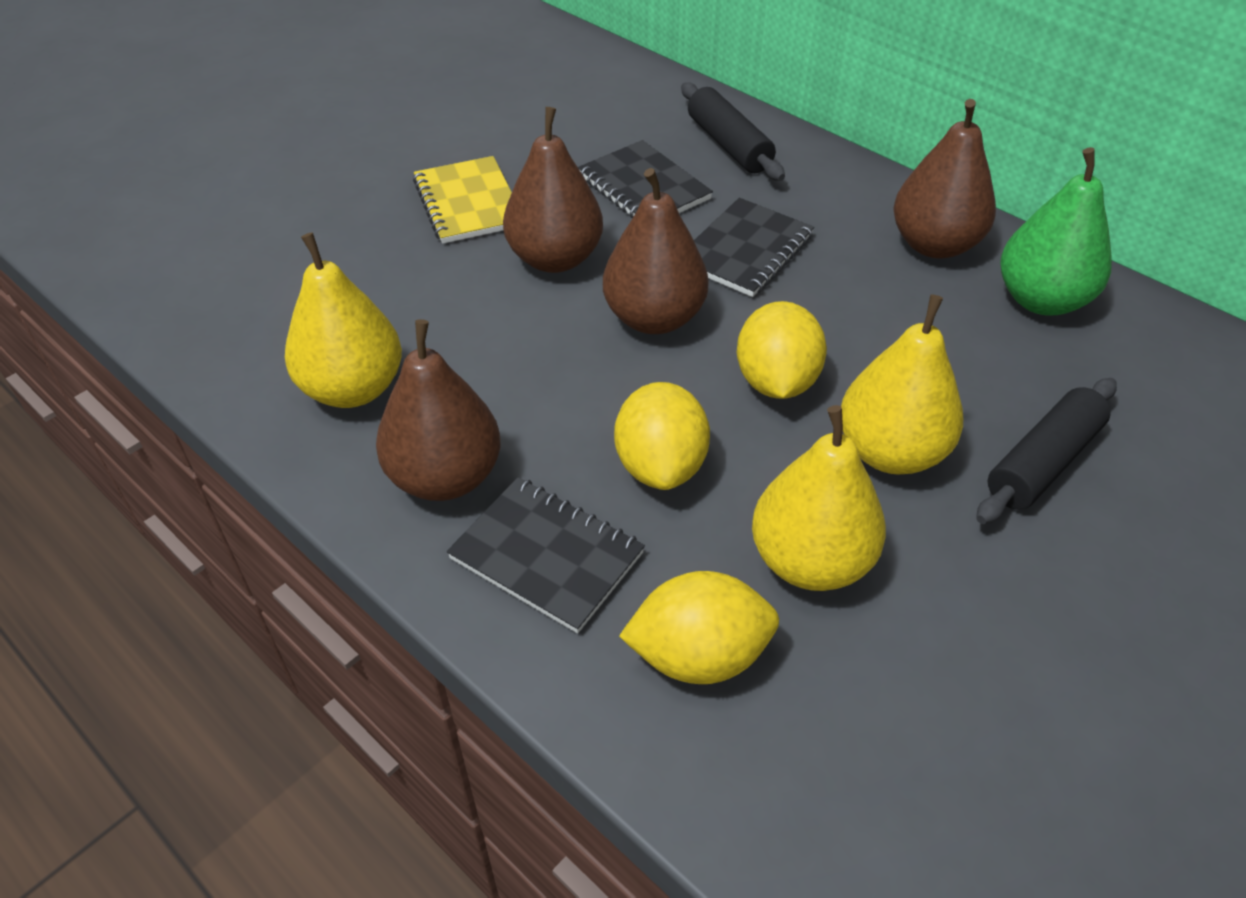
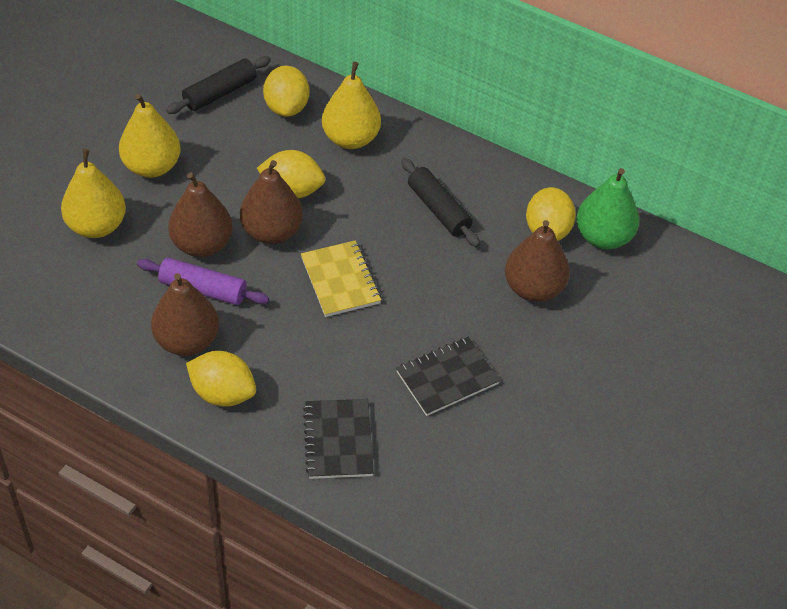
black notebook: [447,477,645,633] [578,140,713,218] [694,198,814,297] = 3 -> [303,399,374,479] [396,337,500,416] = 2
purple rolling pin: none = 0 -> [137,258,269,305] = 1
yellow lemon: [614,382,710,490] [619,571,779,684] [737,301,827,399] = 3 -> [186,351,256,407] [257,150,325,198] [263,66,309,117] [526,187,576,241] = 4

